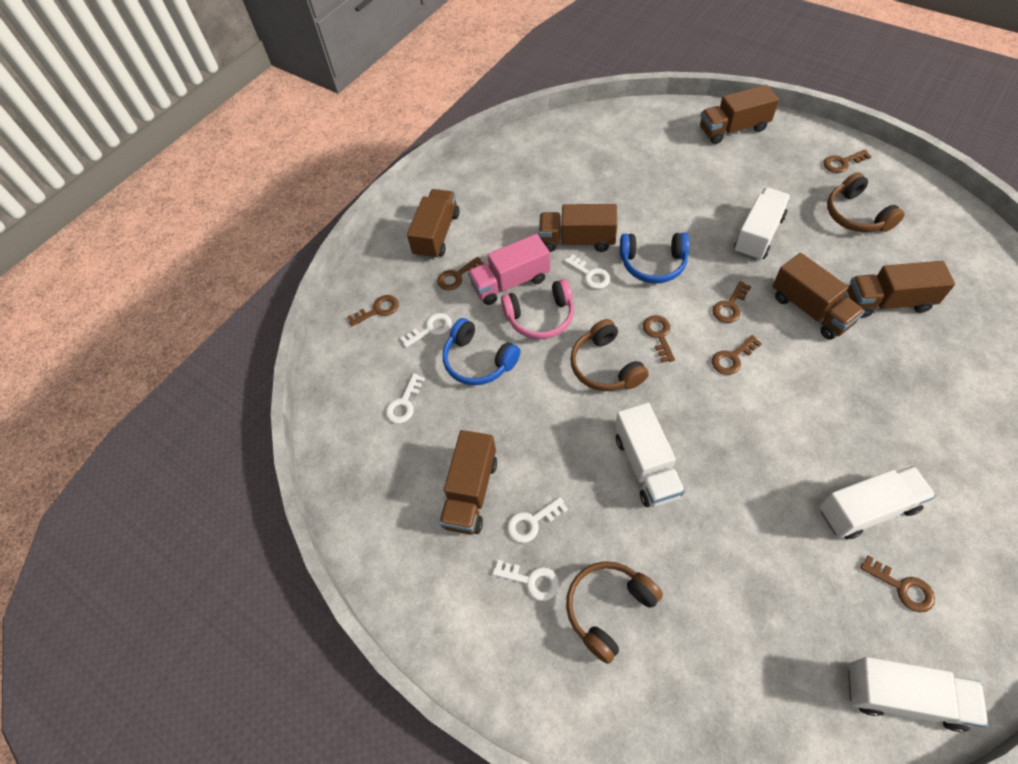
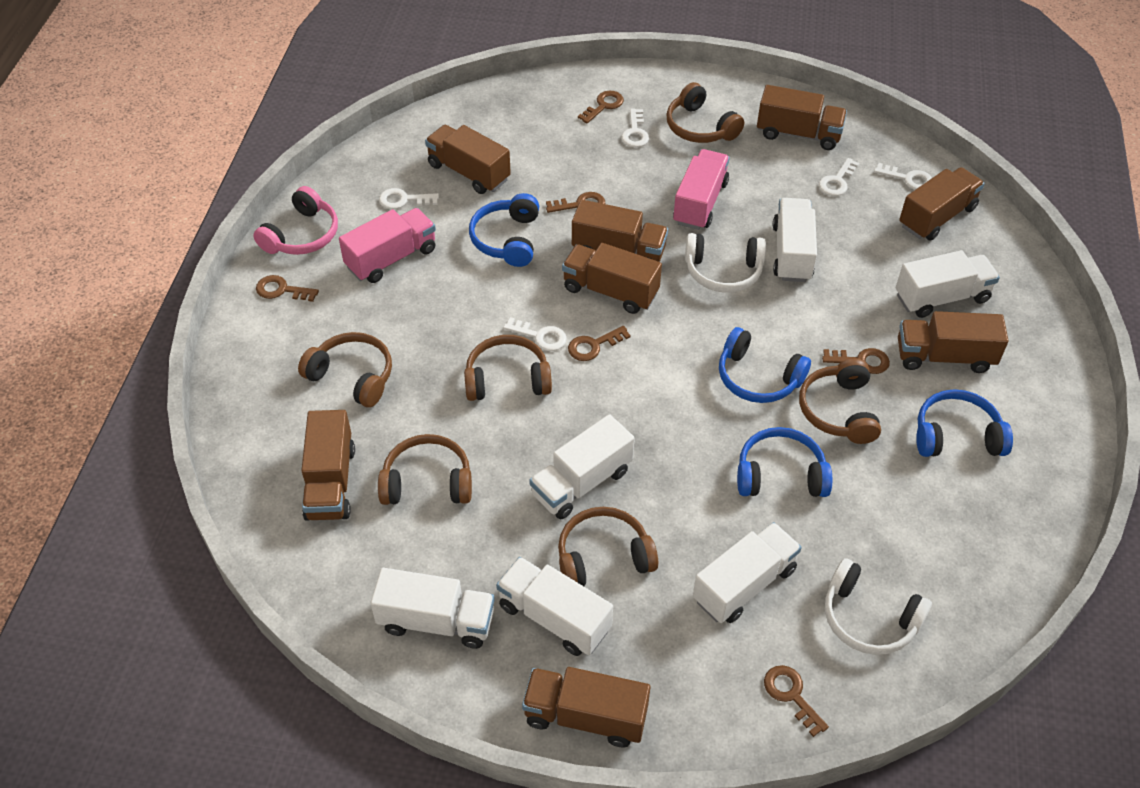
blue headphones: [443,318,520,385] [620,233,689,283] = 2 -> [469,193,539,267] [719,327,811,403] [737,427,832,497] [916,389,1013,457] = 4
brown headphones: [566,561,663,664] [570,319,649,391] [827,172,905,232] = 3 -> [298,332,392,407] [378,434,472,505] [464,335,552,401] [558,507,658,586] [666,82,744,143] [799,358,881,444] = 6
brown key: [347,295,399,326] [437,257,484,290] [643,315,675,363] [712,335,762,375] [713,281,751,323] [823,150,872,173] [860,555,935,613] = 7 -> [256,275,319,302] [546,192,606,213] [568,326,631,361] [578,91,624,123] [764,665,829,737] [822,348,890,374] = 6
brown truck: [407,189,460,260] [439,430,497,535] [539,204,617,252] [700,84,779,144] [772,253,865,340] [847,261,955,318] = 6 -> [301,410,355,521] [425,125,511,194] [522,667,651,747] [562,243,662,314] [572,200,668,262] [757,85,847,150] [898,311,1008,373] [899,167,985,241] = 8
pink truck: [468,234,550,305] = 1 -> [339,208,436,283] [673,149,730,230] = 2
white headphones: none = 0 -> [685,233,766,293] [825,558,932,655] = 2
white truck: [615,403,685,507] [734,188,791,261] [819,466,936,539] [848,657,988,732] = 4 -> [371,568,495,649] [496,557,613,656] [529,414,635,519] [693,522,802,623] [773,198,817,282] [896,250,1000,318] = 6

